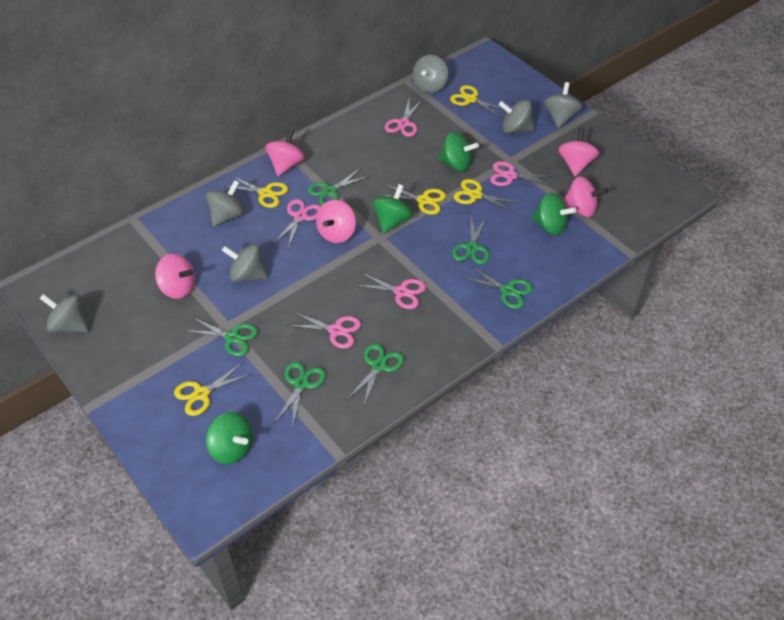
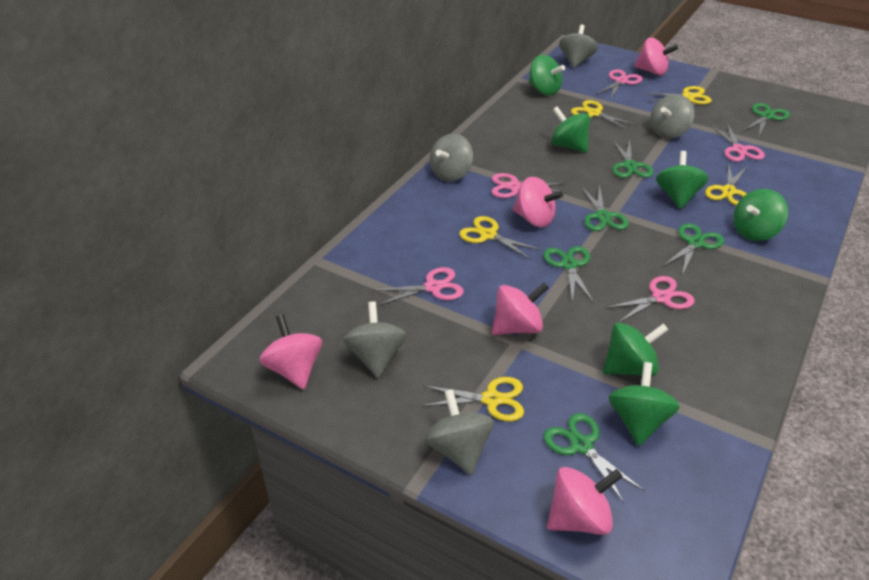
green spinning top: [206,412,253,464] [372,184,413,234] [438,132,479,171] [532,193,576,235] = 4 -> [529,55,565,95] [551,106,590,153] [603,323,669,377] [609,362,680,446] [656,151,708,209] [733,189,788,241] = 6
grey spinning top: [40,294,89,333] [206,180,245,227] [222,244,268,282] [412,55,448,93] [499,100,535,134] [544,82,582,128] = 6 -> [343,301,407,378] [425,389,494,475] [430,134,473,182] [559,25,598,68] [650,95,694,139] = 5

